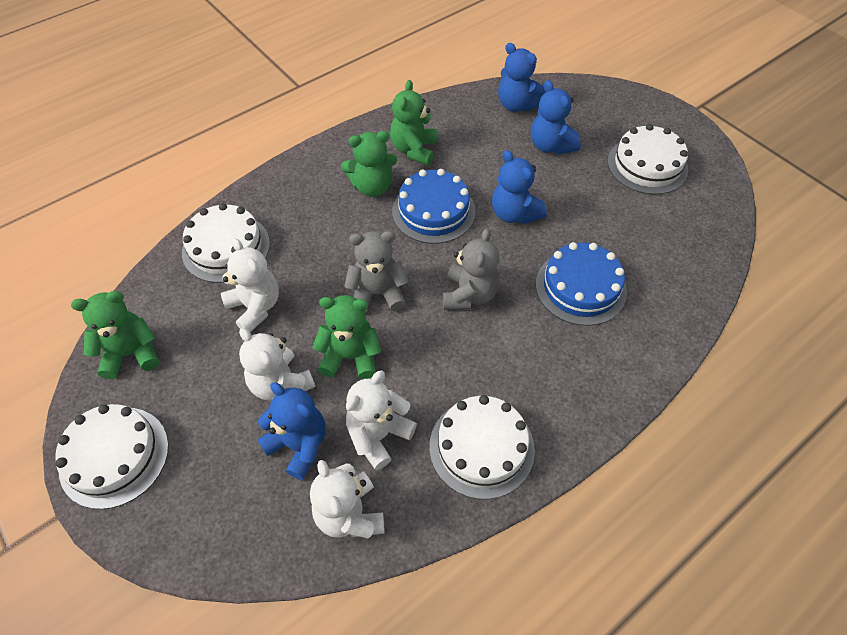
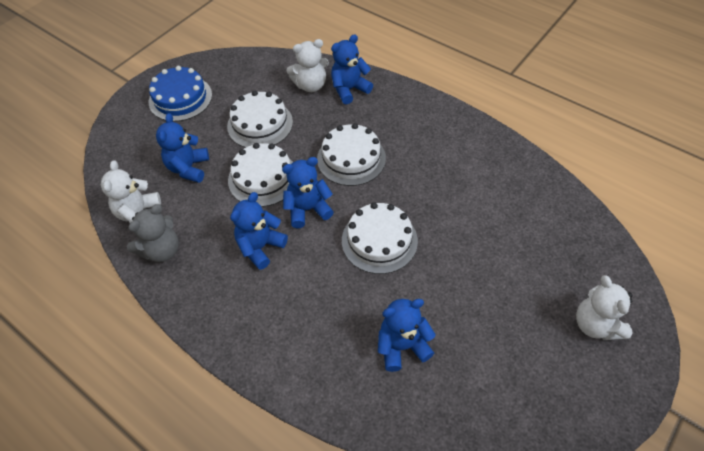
blue cake: [392,169,475,244] [536,242,627,326] = 2 -> [149,66,212,121] = 1
blue teddy bear: [257,382,326,480] [492,150,547,224] [498,43,545,112] [531,80,581,155] = 4 -> [156,113,209,183] [230,192,288,270] [282,157,334,228] [331,34,373,104] [378,299,436,372] = 5
green teddy bear: [71,291,159,379] [312,295,381,379] [341,131,397,197] [390,80,438,165] = 4 -> none = 0
grey teddy bear: [344,231,409,313] [443,228,500,310] = 2 -> [127,204,179,262] = 1
white teddy bear: [221,238,279,332] [239,328,315,401] [310,460,385,538] [346,370,417,470] = 4 -> [101,160,161,223] [286,39,329,92] [576,275,633,340] = 3

